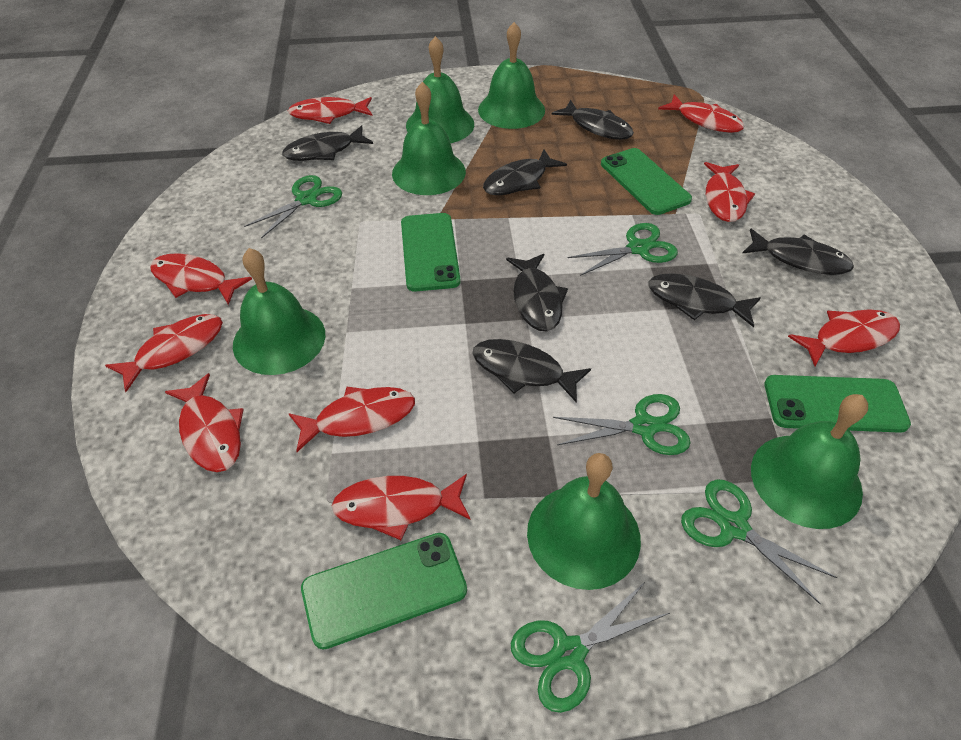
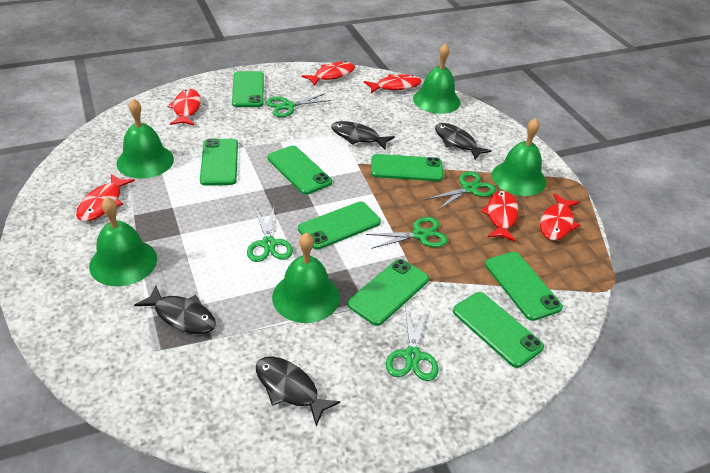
black fish: [282,125,373,161] [472,339,591,403] [483,149,567,195] [506,254,568,331] [552,100,634,140] [648,273,761,327] [742,229,854,275] = 7 -> [134,285,216,334] [256,356,340,426] [331,121,395,150] [435,123,492,160] = 4
green bell: [233,248,325,375] [392,82,466,195] [406,36,474,143] [478,22,545,129] [527,453,641,590] [751,394,868,529] = 6 -> [89,197,157,286] [116,98,174,179] [272,232,340,323] [413,43,460,114] [492,118,547,196] = 5
green phone: [301,533,467,649] [401,213,460,292] [601,148,692,215] [764,375,911,433] = 4 -> [200,139,238,186] [232,71,264,107] [267,145,332,195] [298,202,381,250] [347,259,429,326] [371,154,443,181] [453,292,544,368] [485,252,563,321] = 8
red fish: [105,314,223,392] [150,253,252,305] [165,373,244,472] [288,97,372,124] [288,387,415,452] [332,474,471,540] [658,94,744,133] [704,162,755,222] [788,309,900,366] = 9 -> [76,174,135,222] [167,89,201,125] [302,61,355,86] [364,74,422,93] [481,191,519,242] [540,193,580,240] = 6

